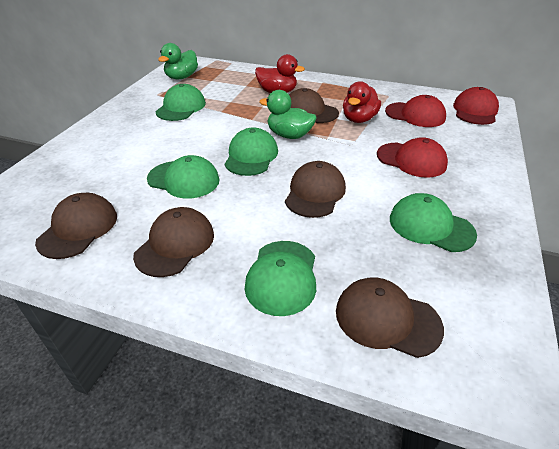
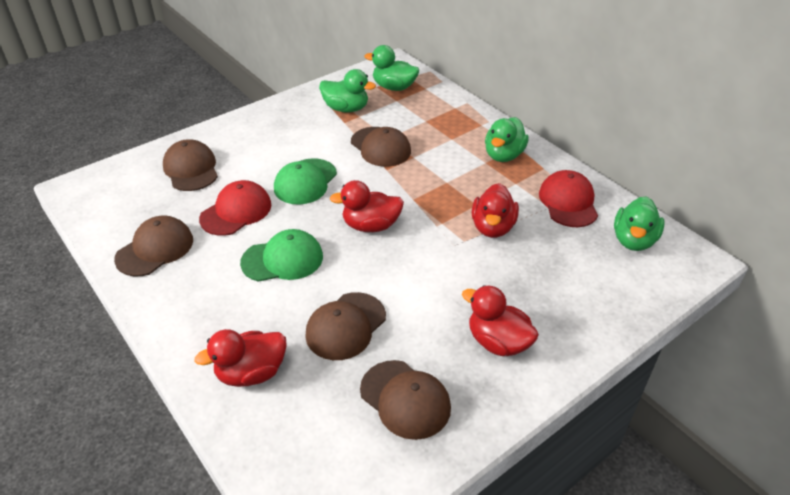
green cap: [147,155,219,199] [155,84,206,121] [224,127,278,176] [245,241,316,316] [390,193,477,252] = 5 -> [240,229,323,282] [274,158,337,205] = 2
green duck: [158,43,198,79] [259,90,317,139] = 2 -> [319,69,376,112] [365,45,419,91] [485,117,529,162] [614,196,665,251] = 4
red cap: [377,137,448,178] [385,95,446,127] [453,87,499,125] = 3 -> [199,180,272,236] [539,170,598,227] = 2
red duck: [255,54,305,93] [343,81,381,123] = 2 -> [194,329,287,387] [329,180,404,232] [462,285,539,356] [472,183,519,238] = 4

